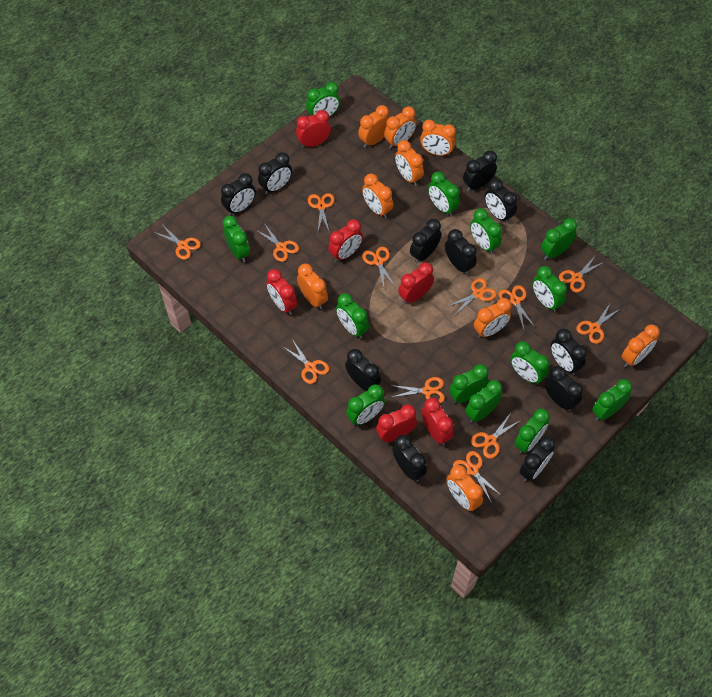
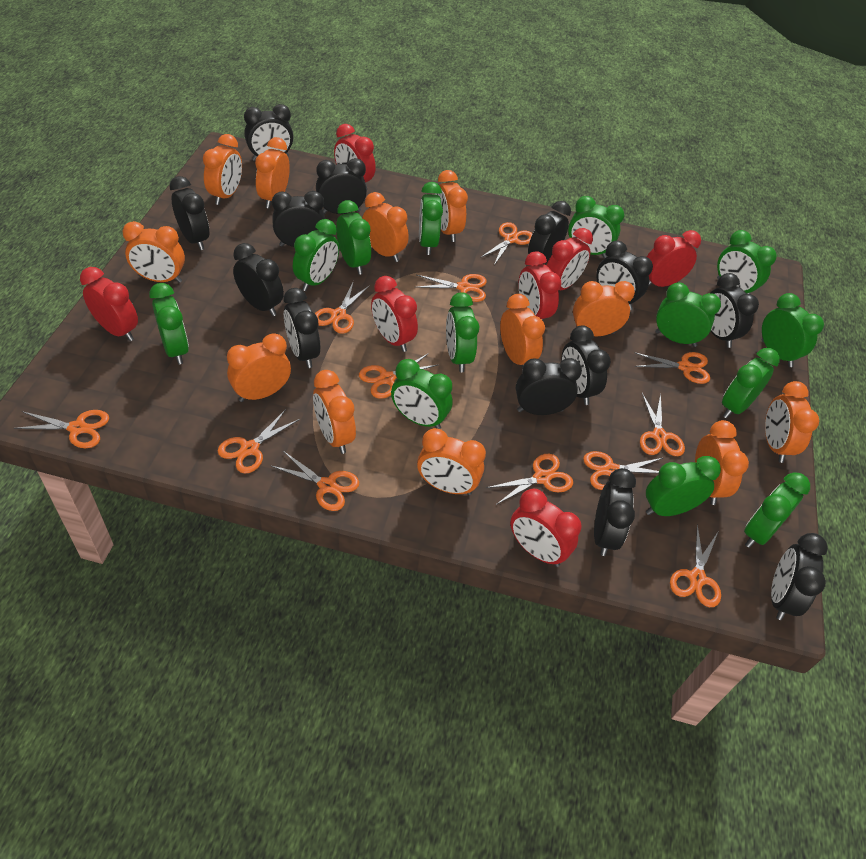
black clock: [221,173,256,216] [258,152,292,194] [345,349,381,391] [392,435,427,482] [410,219,441,263] [445,229,477,275] [463,150,497,192] [485,179,517,224] [519,436,556,481] [544,366,583,411] [550,329,587,375] = 11 -> [169,176,209,250] [233,243,284,316] [244,104,293,161] [272,191,325,247] [284,288,320,368] [316,158,367,214] [516,358,582,415] [528,201,571,264] [561,326,611,405] [594,468,636,556] [596,241,653,310] [710,273,759,348] [771,533,828,620] = 13
orange clock: [297,264,328,309] [358,105,389,148] [362,174,393,218] [384,107,416,149] [395,140,424,186] [420,120,456,156] [447,465,483,511] [474,298,512,338] [622,324,660,367] = 9 -> [122,221,185,283] [203,134,242,205] [227,333,291,402] [255,137,290,208] [313,370,356,454] [362,192,409,262] [417,428,486,495] [435,170,468,242] [500,294,545,368] [573,281,635,336] [695,420,749,505] [765,381,819,463] = 12
red clock: [267,269,297,315] [296,110,331,148] [328,219,363,262] [376,405,417,442] [398,262,434,304] [422,398,453,445] = 6 -> [80,267,138,341] [334,124,376,190] [371,276,418,352] [510,489,581,567] [518,251,561,322] [546,228,593,290] [647,230,701,287] = 7

